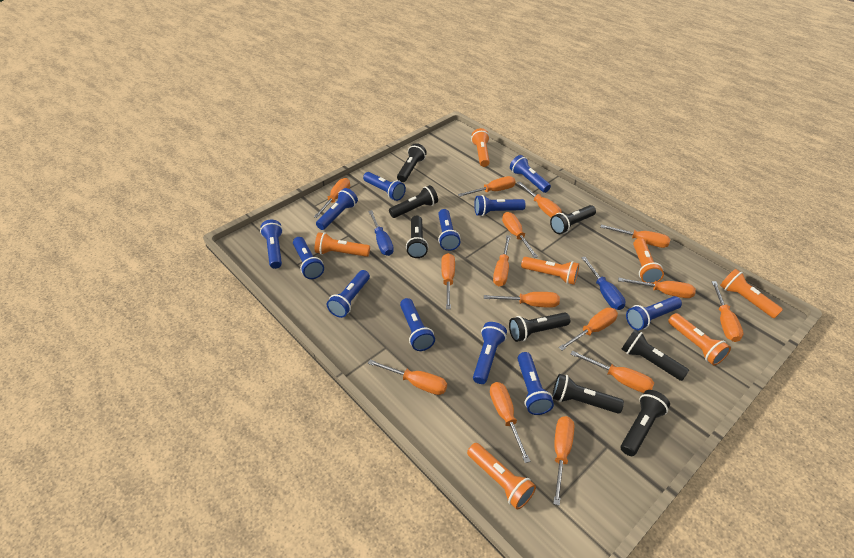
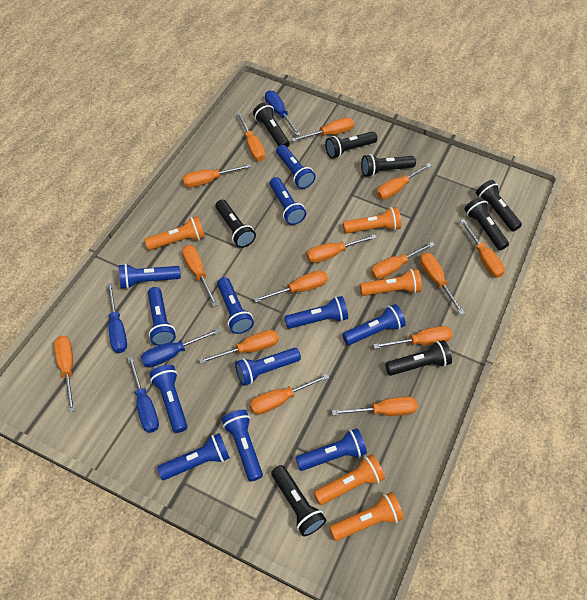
blue screwdriver: [368,210,394,256] [581,257,626,310] = 2 -> [107,283,127,353] [127,356,159,433] [141,328,220,367] [265,90,301,136] = 4
orange flashlight: [315,232,370,257] [467,443,536,510] [471,128,490,167] [521,257,579,285] [633,238,664,284] [668,313,731,365] [720,269,783,318] = 7 -> [144,216,205,250] [314,454,385,505] [329,492,404,541] [343,207,401,234] [360,269,422,296] = 5

